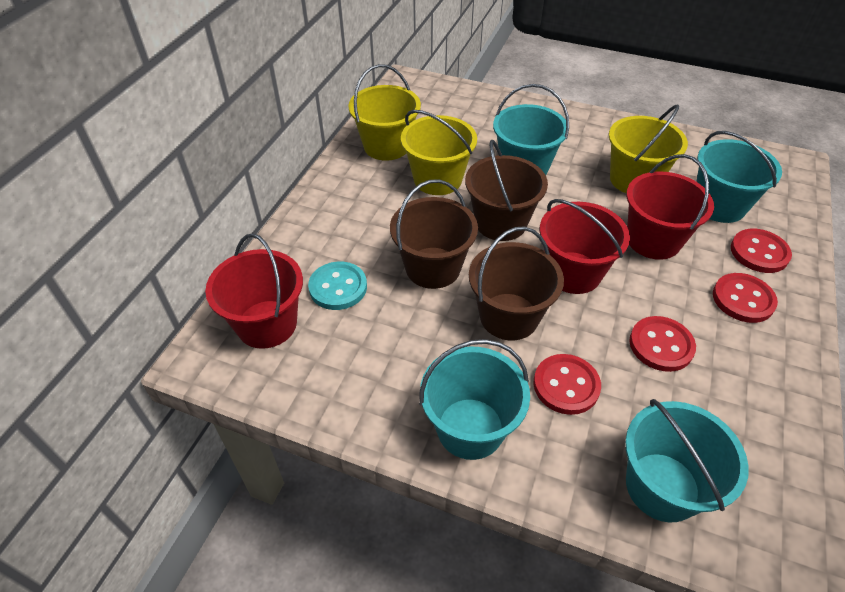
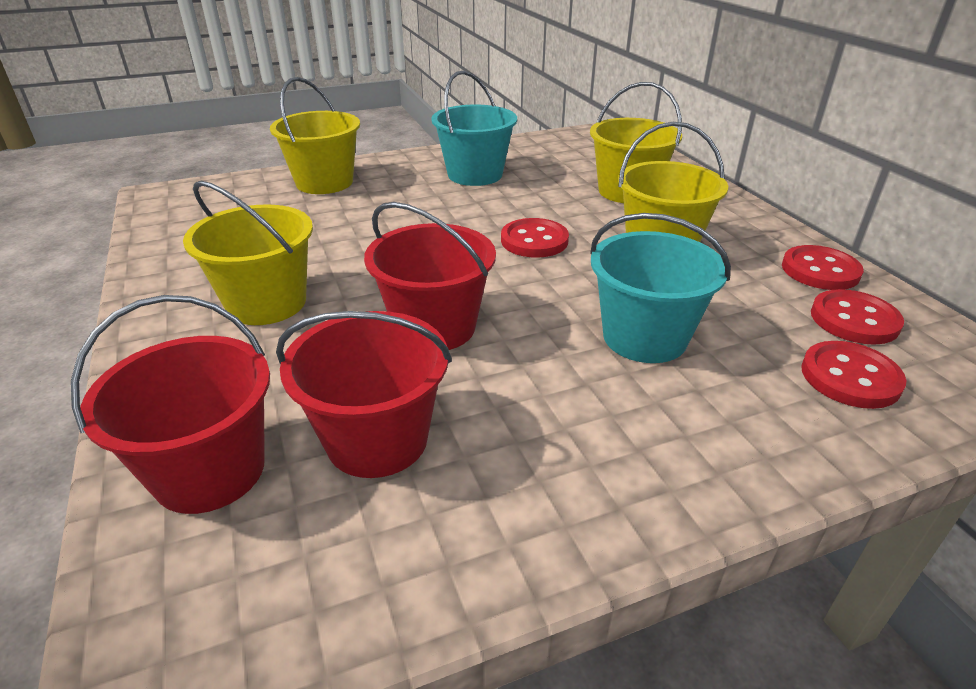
brown bucket: [390,179,478,289] [465,140,548,241] [469,227,564,340] = 3 -> none = 0
turquoise bucket: [419,339,530,460] [493,84,569,175] [625,399,749,522] [696,131,782,223] = 4 -> [431,71,517,186] [590,213,731,363] = 2
turquoise button: [308,262,367,310] = 1 -> none = 0
yellow bucket: [348,64,421,161] [401,110,477,195] [609,104,688,193] = 3 -> [183,181,313,325] [270,77,360,194] [590,82,682,203] [618,122,728,242] = 4

